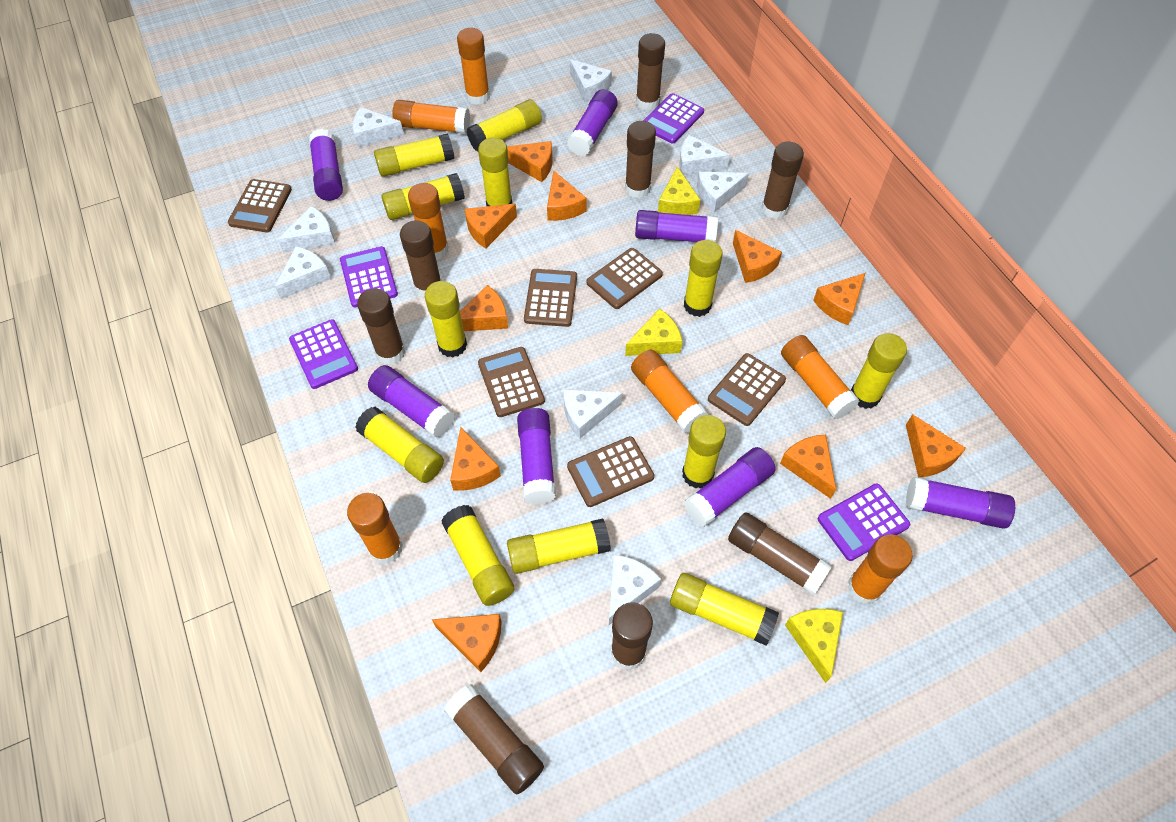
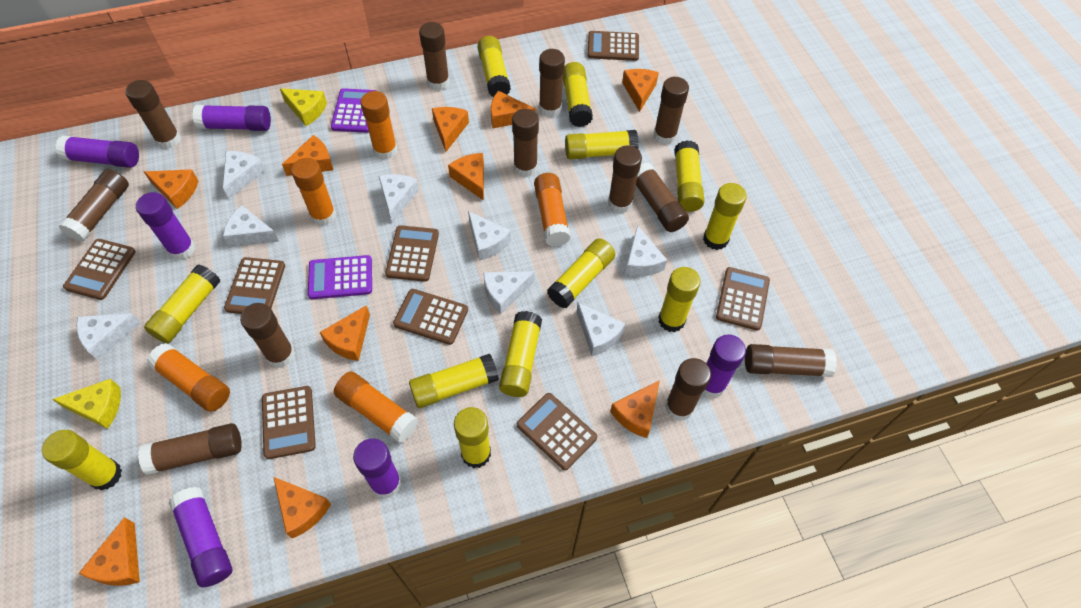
brown calculator: [228,179,292,233] [478,347,545,417] [524,269,577,327] [567,436,654,507] [587,248,663,309] [708,353,786,426] = 6 -> [63,239,136,300] [224,257,285,314] [262,386,316,459] [385,225,439,282] [393,289,468,345] [517,393,597,470] [588,31,639,61] [716,267,770,331] = 8
brown glue stick: [357,288,405,365] [400,220,442,297] [444,684,544,794] [611,602,653,670] [625,121,656,198] [636,33,665,110] [728,512,832,595] [762,142,804,219] = 8 -> [58,169,129,242] [125,80,181,149] [138,423,242,475] [240,303,295,368] [419,22,450,91] [512,109,539,177] [539,49,565,117] [608,146,642,213] [636,163,689,232] [654,77,689,145] [665,358,711,421] [745,344,837,377] = 12
orange glue stick: [347,493,403,564] [392,100,470,134] [408,183,449,260] [457,28,490,105] [631,350,708,433] [781,335,859,419] [847,534,913,604] = 7 -> [147,343,230,412] [291,158,336,226] [334,372,418,443] [361,91,397,160] [534,173,571,247] = 5
purple calculator: [289,319,358,389] [340,246,398,307] [643,93,704,144] [818,484,910,561] = 4 -> [308,255,372,299] [331,88,376,133] = 2
purple glue stick: [309,129,343,201] [368,365,455,438] [517,408,556,505] [567,89,618,156] [635,210,718,242] [684,447,776,527] [906,476,1015,529] = 7 -> [55,136,139,168] [136,192,195,260] [169,487,232,587] [192,105,271,131] [353,438,401,499] [703,335,746,398] = 6
yellow cheese: [625,308,682,356] [658,166,700,215] [785,609,843,683] = 3 -> [52,379,121,429] [280,88,327,126] = 2

